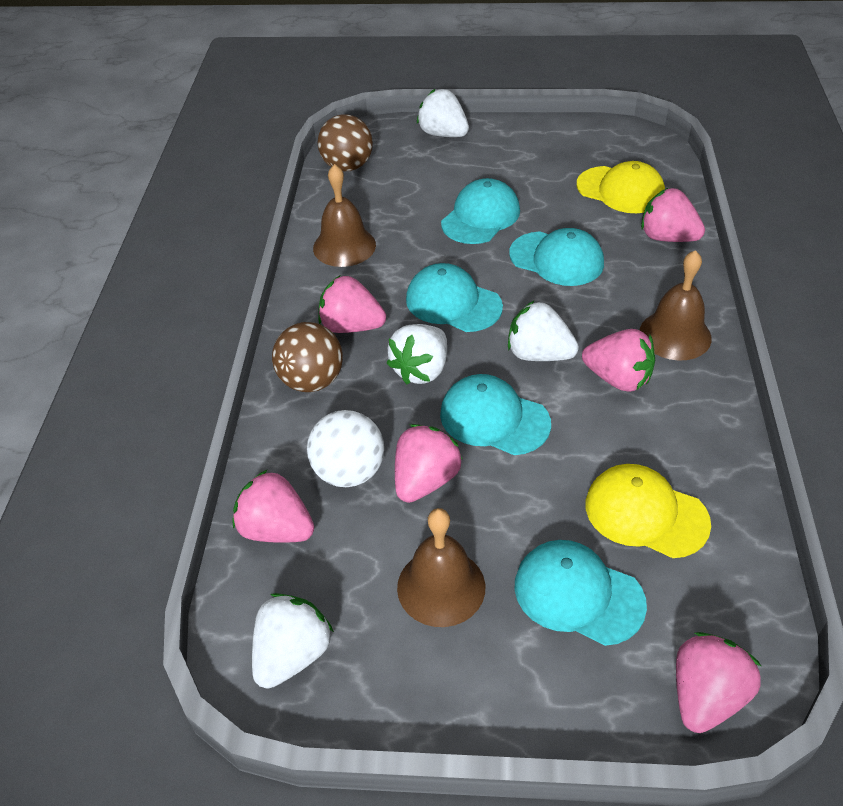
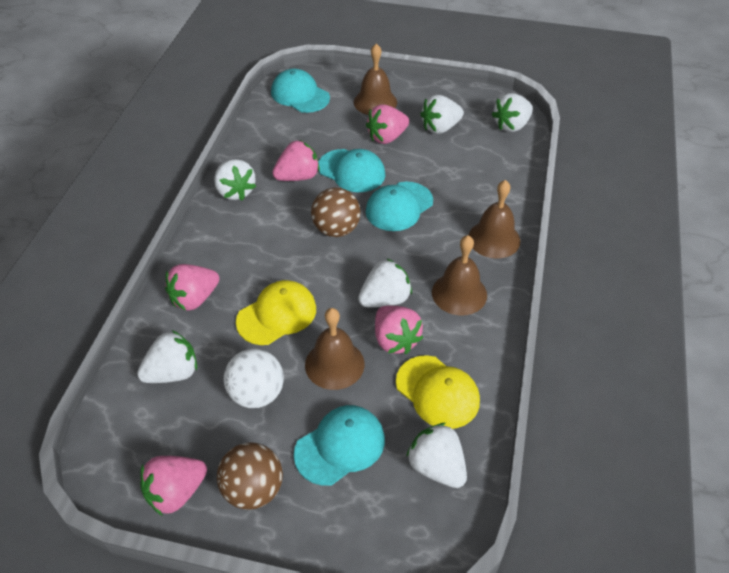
brown bell: [313,164,376,267] [397,508,485,627] [640,250,712,360] = 3 -> [305,308,364,390] [354,44,397,115] [432,235,487,315] [469,180,520,259] = 4
pink strawberry: [233,469,314,543] [318,275,386,333] [395,424,463,503] [582,329,655,392] [641,188,705,242] [676,632,761,733] = 6 -> [140,456,207,516] [165,264,219,311] [272,140,320,181] [366,104,409,144] [375,305,423,354] = 5
turquoise cap: [406,263,503,332] [440,374,551,455] [441,178,520,244] [509,228,604,286] [514,540,647,646] = 5 -> [271,69,330,113] [294,405,385,486] [319,149,386,192] [366,182,433,231] = 4
white strawberry: [252,593,334,689] [386,324,447,384] [417,89,469,137] [508,301,579,361] = 4 -> [137,330,197,383] [214,159,256,201] [358,259,412,307] [406,423,467,488] [420,95,464,134] [492,93,533,132] = 6

